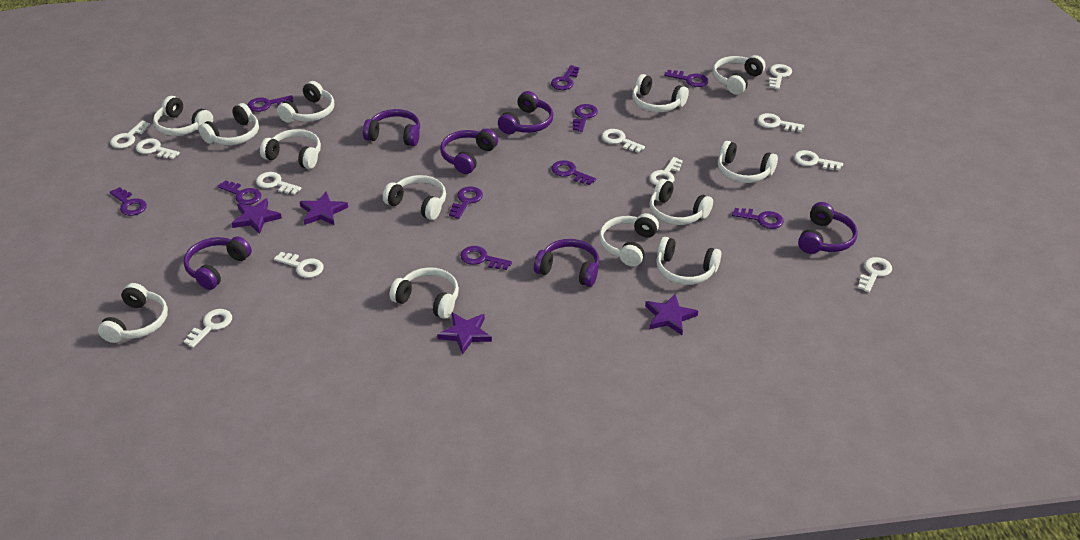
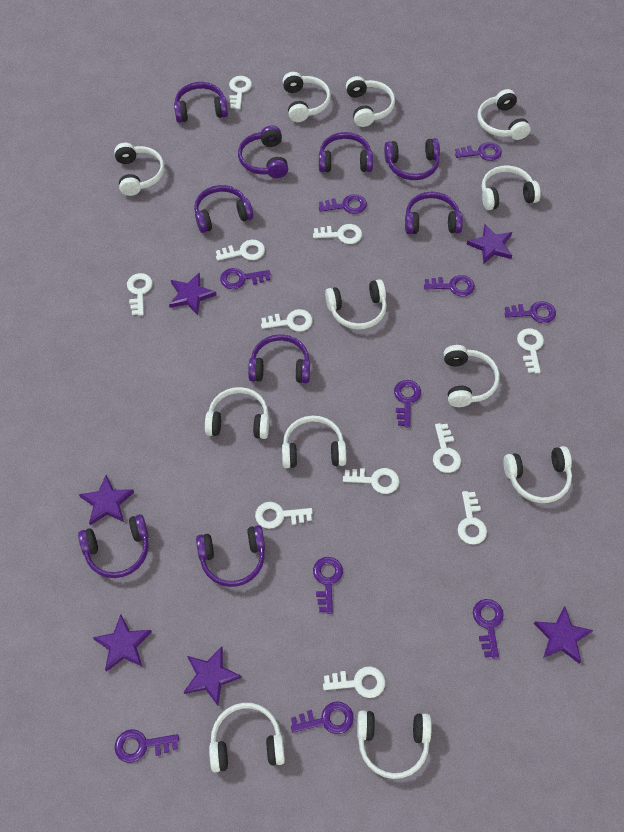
purple headphones: [184,236,252,290] [363,109,420,146] [440,129,498,174] [498,91,553,134] [534,239,600,287] [798,202,858,254] = 6 -> [78,514,149,578] [174,82,228,123] [194,185,253,233] [196,525,265,587] [238,126,288,178] [248,334,310,383] [319,132,373,172] [384,138,440,180] [405,192,463,234] = 9
purple star: [231,198,282,234] [300,191,348,226] [437,312,492,355] [645,294,698,335] = 4 -> [79,475,134,525] [93,614,152,672] [169,272,216,315] [184,647,242,706] [467,224,512,264] [534,606,593,664] = 6
white headphones: [98,283,168,343] [153,96,213,136] [198,103,259,145] [260,129,321,169] [277,81,334,123] [383,175,446,220] [389,267,459,319] [599,213,659,267] [632,74,689,112] [649,179,713,225] [656,237,721,285] [713,55,766,95] [718,141,778,183] = 13 -> [114,143,164,196] [205,387,269,439] [209,703,285,772] [282,416,346,468] [283,72,331,122] [325,279,387,330] [346,76,395,127] [357,711,432,779] [444,345,500,407] [477,89,531,140] [482,165,541,210] [503,446,572,503] = 12

